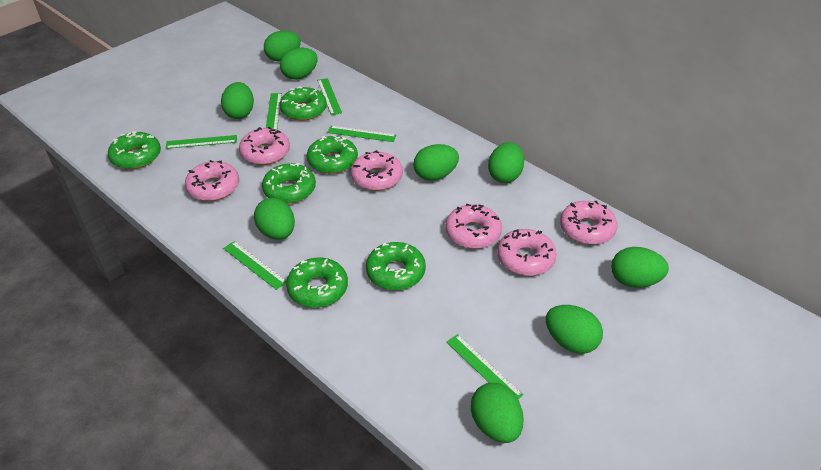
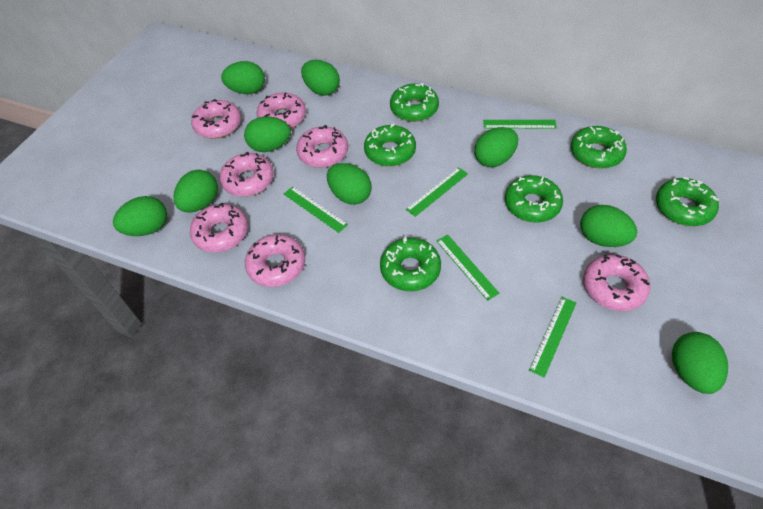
green ruler: [166,135,237,149] [223,241,287,290] [266,93,282,130] [317,78,342,115] [327,126,396,142] [446,334,523,399] = 6 -> [284,186,348,233] [406,167,468,217] [436,234,500,301] [483,120,557,129] [529,297,576,378] = 5
pink donut: [185,160,239,201] [239,127,290,165] [351,150,403,191] [445,204,502,249] [497,229,557,276] [560,201,617,244] = 6 -> [190,203,248,253] [191,99,241,139] [219,152,274,197] [245,234,305,287] [257,92,306,129] [296,125,348,168] [583,254,651,311] = 7

